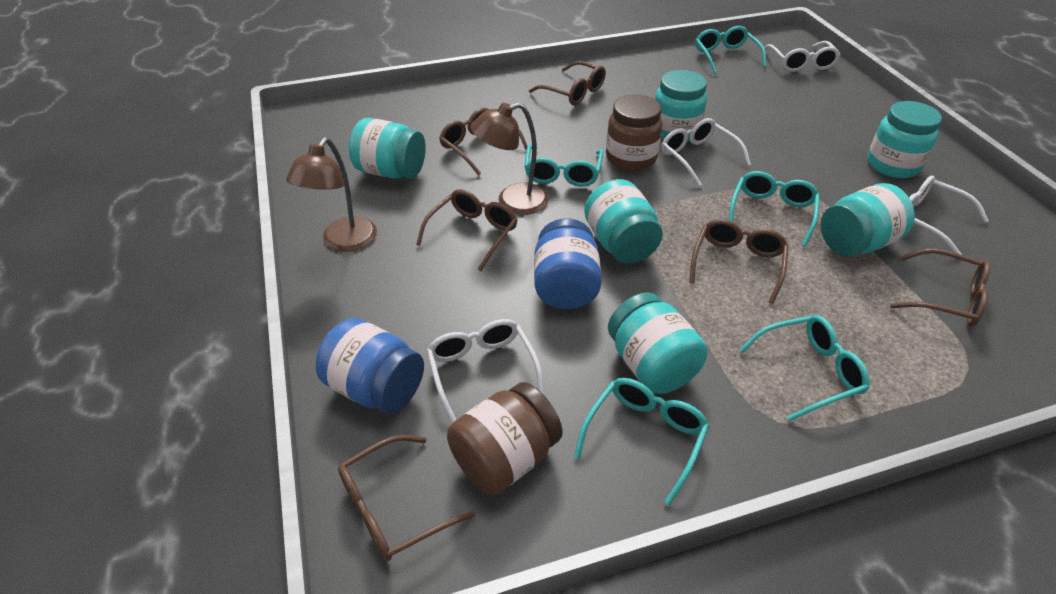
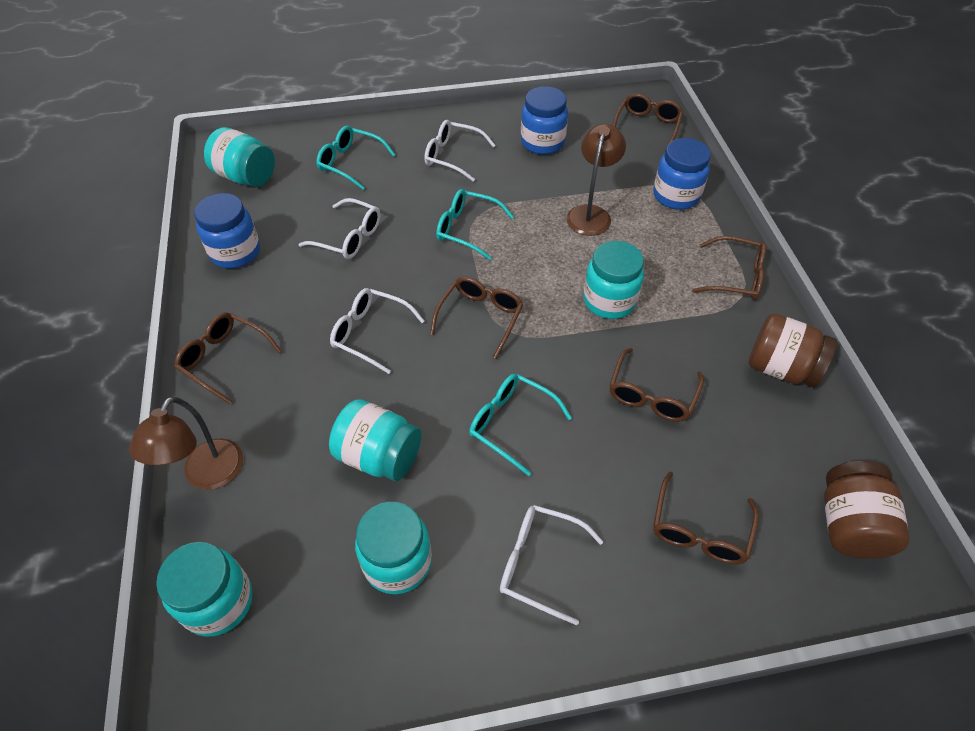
blue jar: [316,318,424,414] [534,218,602,309] = 2 -> [194,193,260,269] [521,86,568,155] [653,138,711,210] = 3
turquoise glasses: [524,144,603,187] [574,378,709,505] [695,26,766,74] [729,171,820,247] [739,315,870,421] = 5 -> [316,126,395,190] [436,189,514,260] [469,373,572,476] = 3
turquoise jar: [349,118,426,179] [584,179,663,264] [608,292,708,394] [655,70,707,142] [821,183,915,257] [868,101,942,178] = 6 -> [156,542,253,637] [204,127,275,187] [329,399,422,481] [355,502,432,594] [583,241,644,319] = 5

